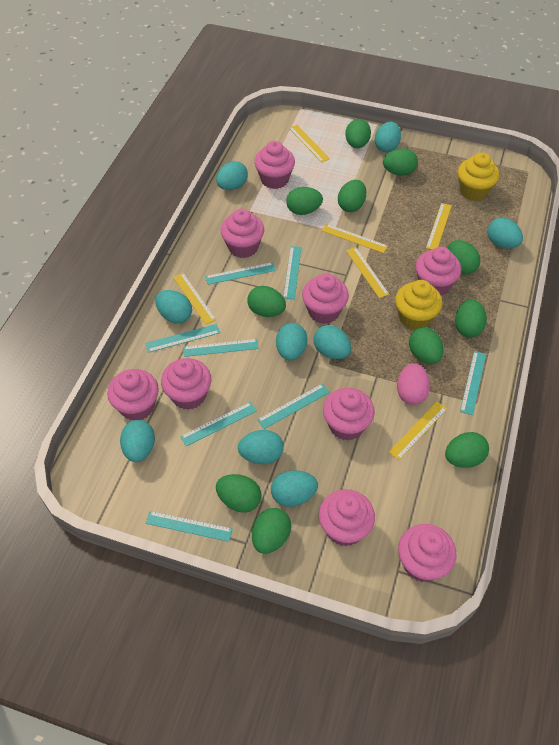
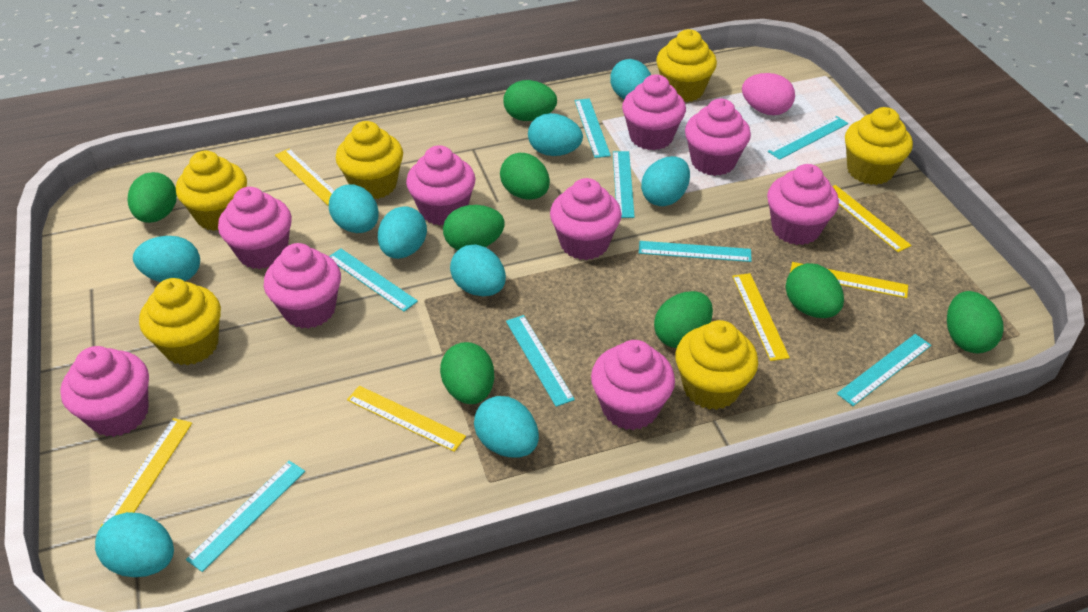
green egg: [216,474,261,513] [247,286,286,317] [252,508,291,554] [286,187,323,215] [338,180,366,212] [345,119,371,148] [383,148,418,175] [409,327,444,364] [445,432,489,468] [448,240,480,274] [455,299,487,338] = 11 -> [128,172,177,223] [440,342,494,404] [443,205,505,250] [500,153,550,200] [503,80,557,121] [654,291,713,348] [786,263,844,318] [947,291,1004,353] = 8
yellow cupcake: [395,280,442,330] [458,152,499,201] = 2 -> [139,278,221,365] [176,151,247,231] [336,121,403,199] [656,29,717,102] [675,320,758,410] [845,107,913,185] = 6

